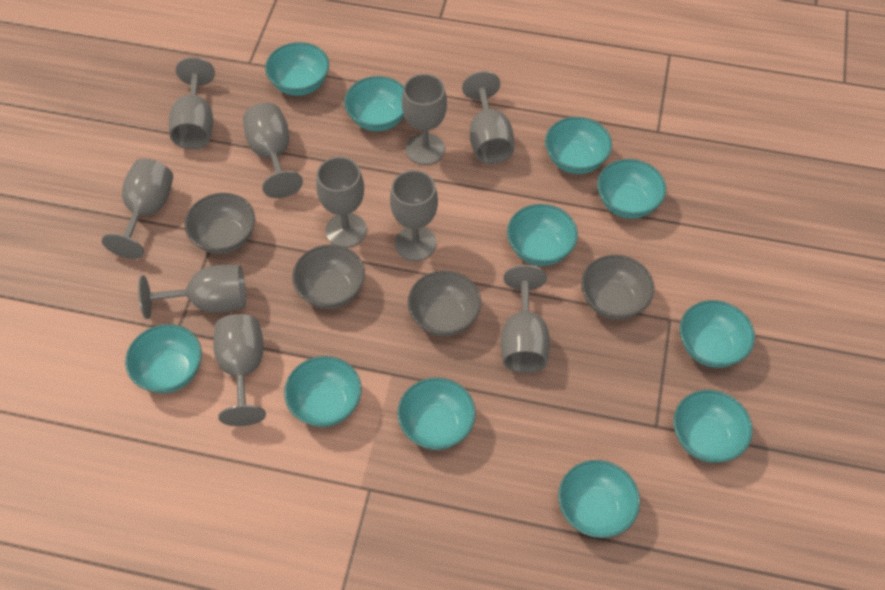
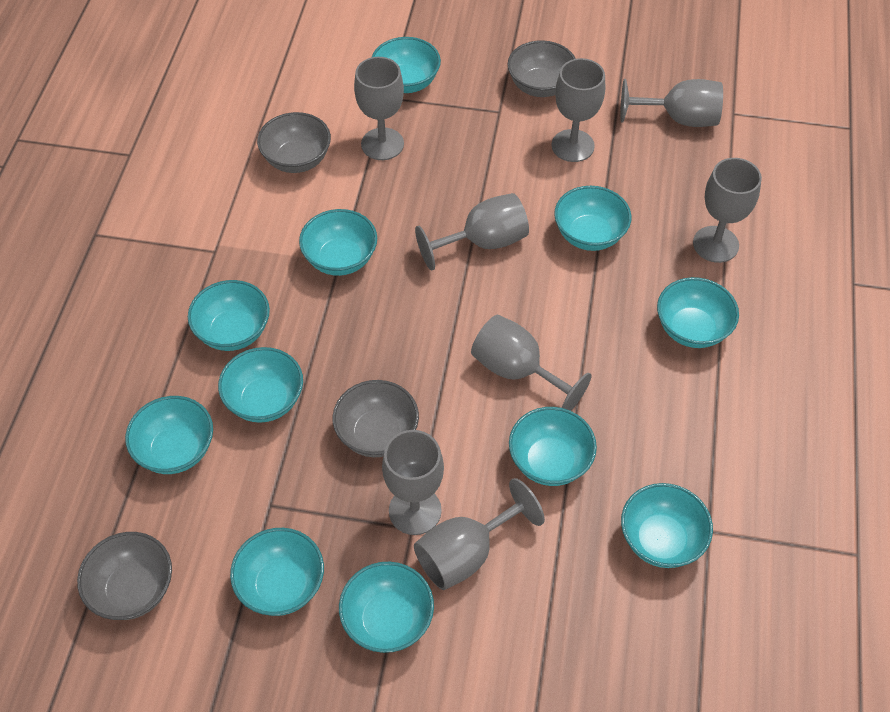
grey goblet: [102,158,173,259] [138,265,246,319] [169,57,215,149] [213,314,266,426] [243,103,303,198] [316,157,367,248] [390,170,438,261] [402,74,447,165] [462,71,514,164] [501,265,550,373] = 10 -> [354,57,404,160] [382,430,444,535] [414,478,545,590] [415,193,529,271] [471,315,591,411] [552,58,605,162] [620,79,723,127] [693,158,762,263] = 8

